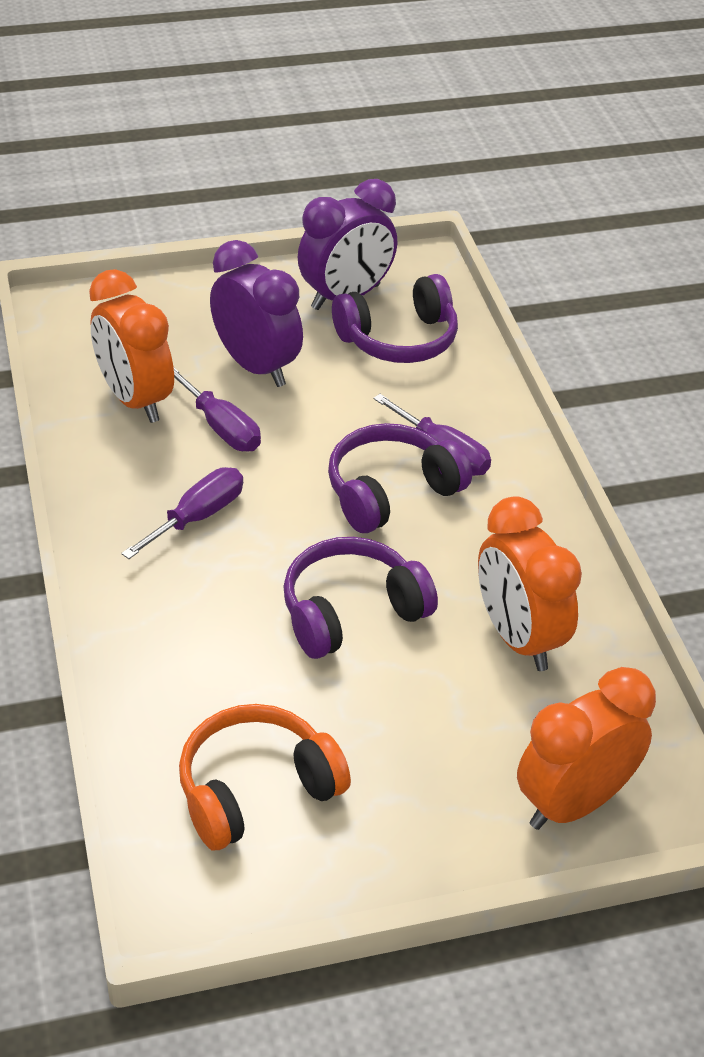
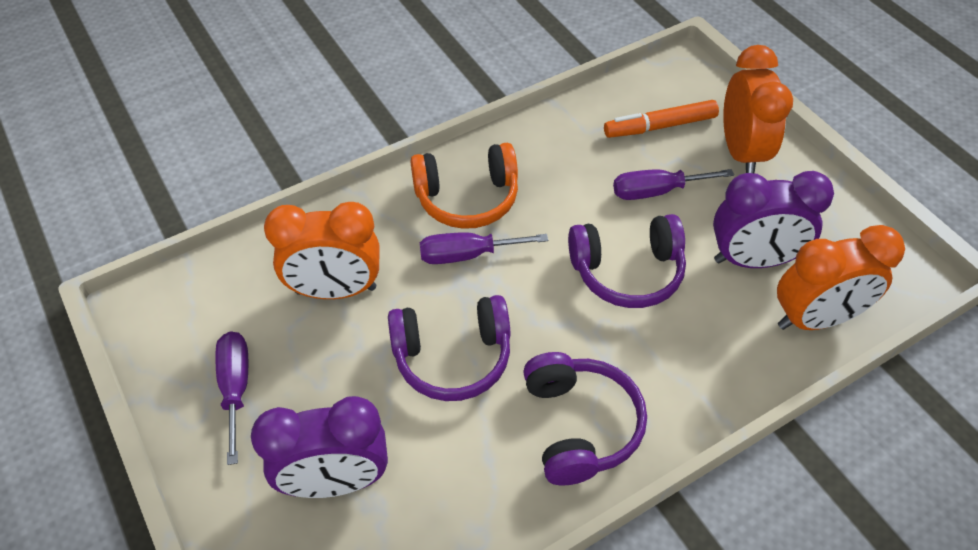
orange marker: none = 0 -> [604,100,719,138] = 1

